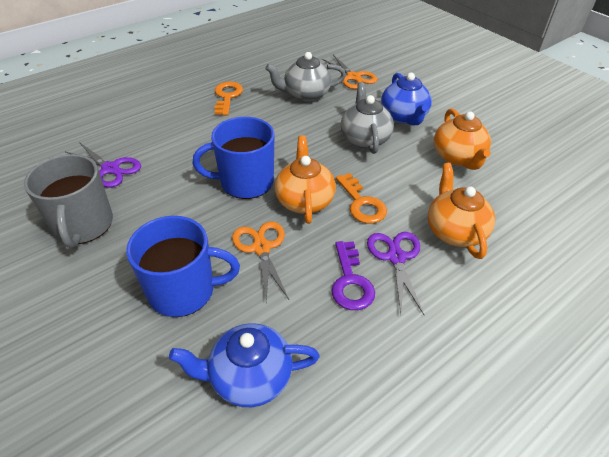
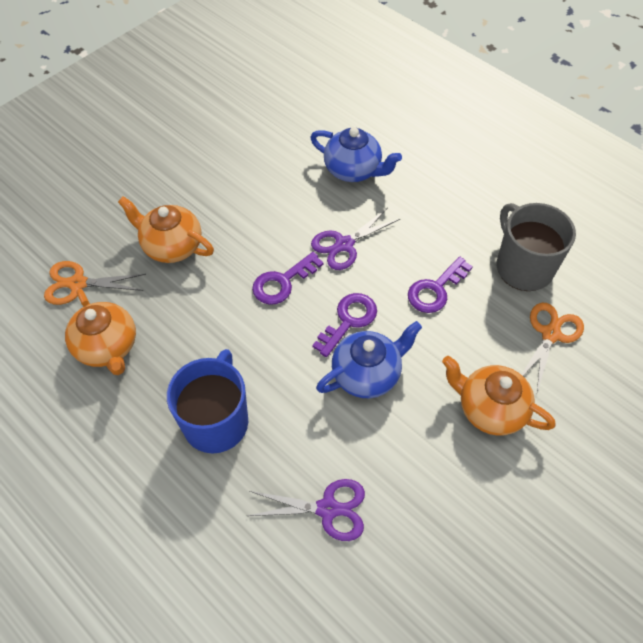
blue mug: [126,216,240,317] [193,117,274,199] = 2 -> [167,349,248,453] = 1
grey teapot: [265,52,346,102] [341,82,394,154] = 2 -> none = 0
orange key: [215,82,243,115] [336,173,387,224] = 2 -> none = 0
purple key: [331,241,375,310] = 1 -> [252,252,324,305] [312,293,377,357] [408,256,473,313] = 3

